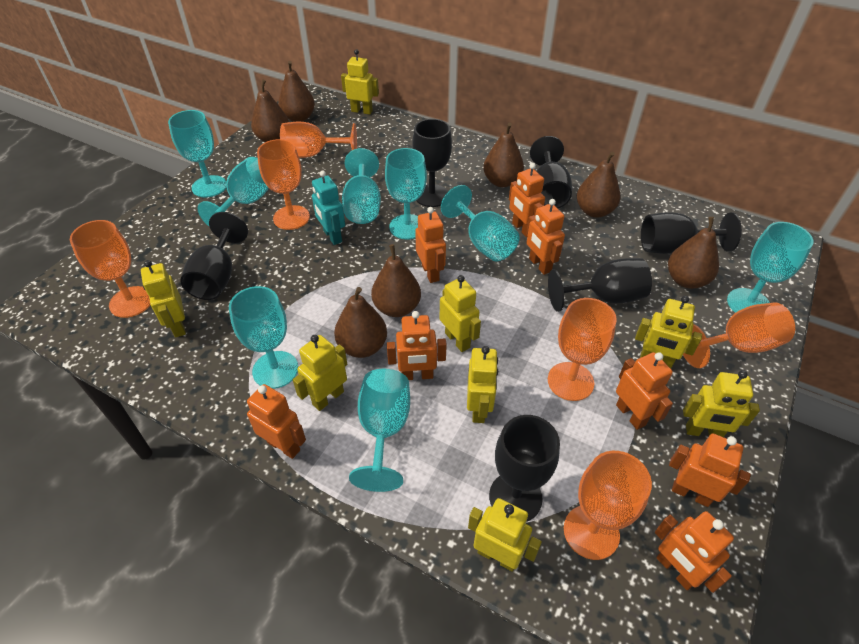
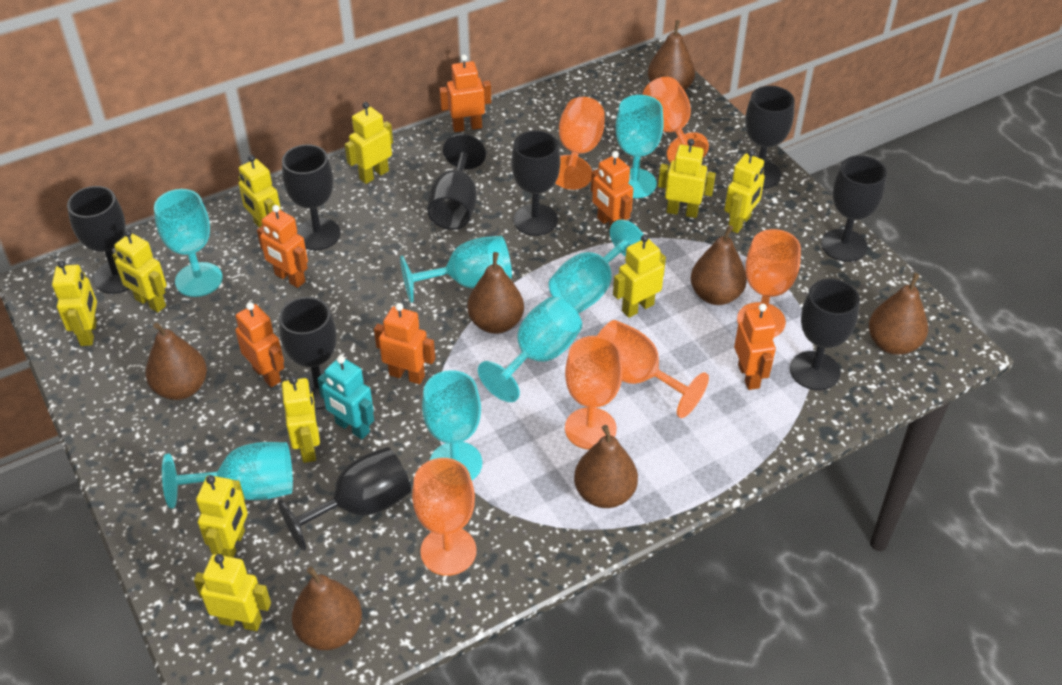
black goblet: [180,212,248,300] [412,119,452,207] [489,415,560,522] [530,136,572,208] [548,258,652,312] [641,212,742,254] = 6 -> [67,186,130,294] [278,447,411,551] [279,297,337,409] [282,144,341,250] [428,134,486,230] [511,130,560,236] [745,86,795,189] [790,279,860,390] [821,155,887,262] = 9
orange robot: [247,384,306,459] [387,311,447,380] [415,207,446,283] [509,163,545,237] [526,199,565,275] [616,352,673,430] [655,511,734,593] [669,433,751,507] = 8 -> [235,302,284,387] [257,205,308,288] [374,303,435,384] [439,55,491,132] [591,151,633,229] [734,304,776,390] = 6
turquoise goblet: [168,110,226,198] [197,157,269,227] [229,286,298,389] [342,148,381,224] [349,369,410,492] [385,148,427,239] [441,185,520,261] [727,222,813,313] = 8 -> [154,189,223,297] [162,442,293,509] [400,236,512,303] [422,370,482,480] [478,297,582,402] [549,220,644,313] [616,95,664,198] = 7
yellow robot: [141,260,186,337] [293,335,347,411] [341,49,379,115] [440,275,481,352] [467,346,498,423] [468,498,542,572] [635,296,702,368] [683,370,760,437] = 8 -> [52,260,97,346] [112,229,167,313] [194,554,271,631] [196,475,248,558] [238,155,281,228] [282,376,320,463] [345,102,393,184] [613,235,666,318] [658,139,716,218] [725,149,765,233] = 10

